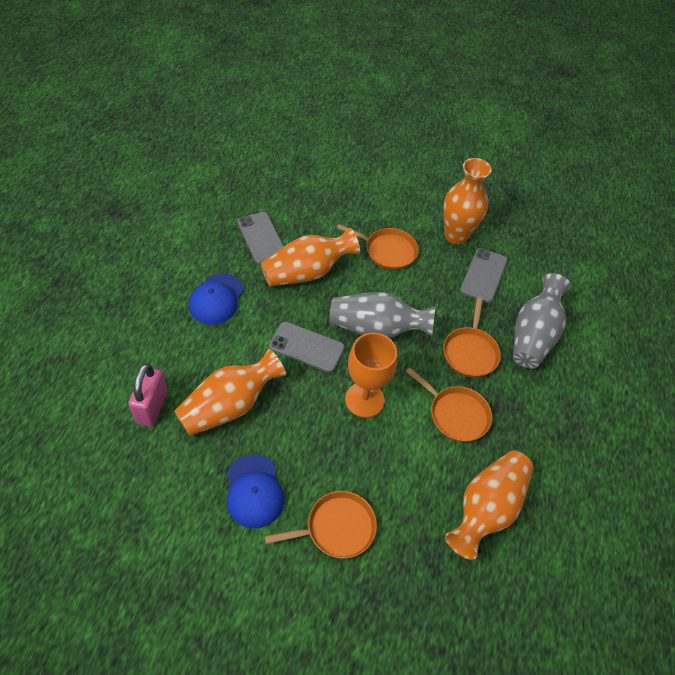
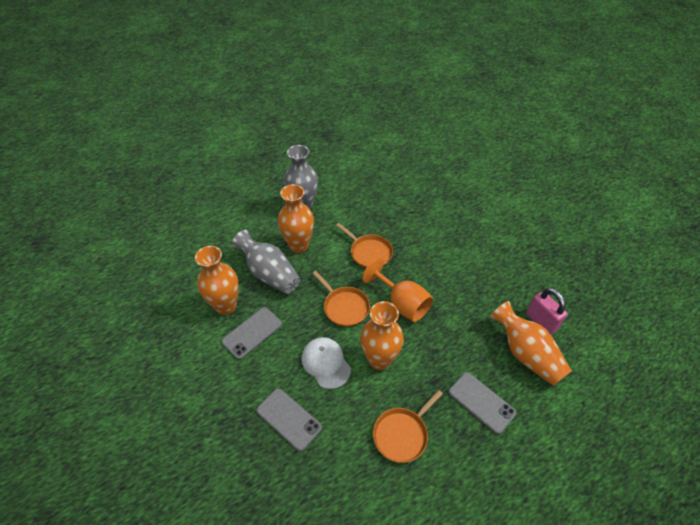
blue cap: [189,273,244,325] [227,454,284,529] = 2 -> none = 0
orange pan: [265,491,377,559] [337,224,419,270] [406,368,492,442] [443,298,501,377] = 4 -> [312,271,370,327] [336,223,393,268] [373,390,443,463] = 3
white cap: none = 0 -> [302,337,351,389] = 1

